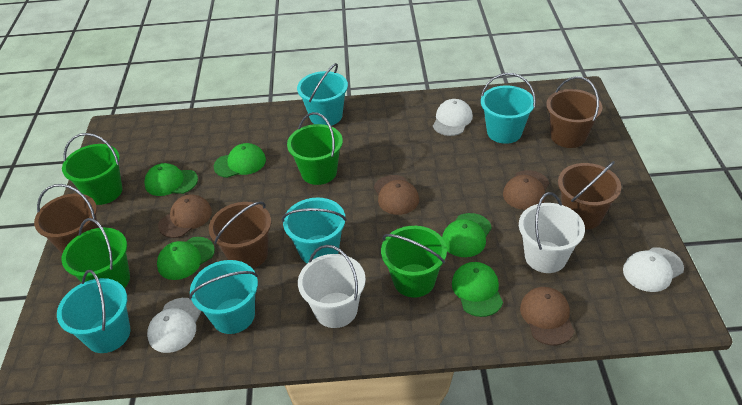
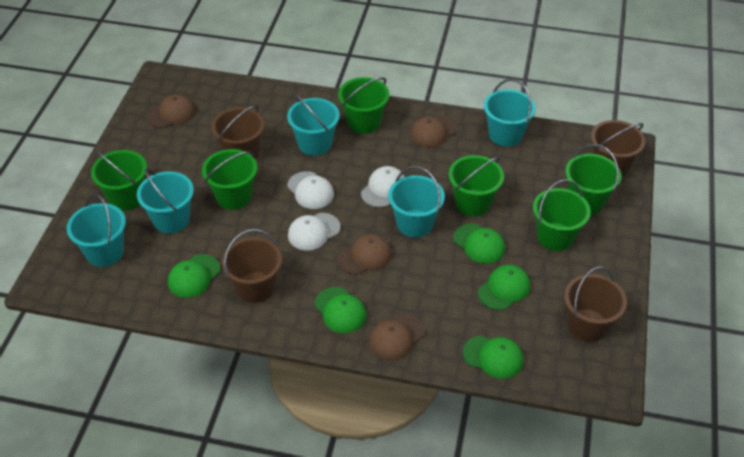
green bucket: [62,133,122,205] [62,218,130,288] [287,112,343,185] [381,226,447,297] = 4 -> [91,150,147,211] [202,149,257,210] [338,77,389,134] [448,155,504,216] [533,179,591,251] [565,144,621,214] = 6
white bucket: [298,245,366,328] [519,192,585,273] = 2 -> none = 0

